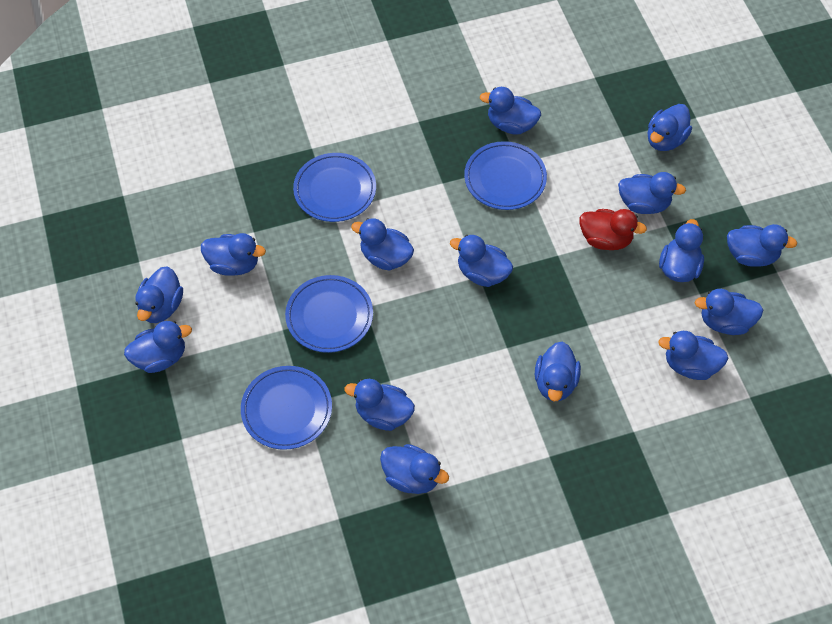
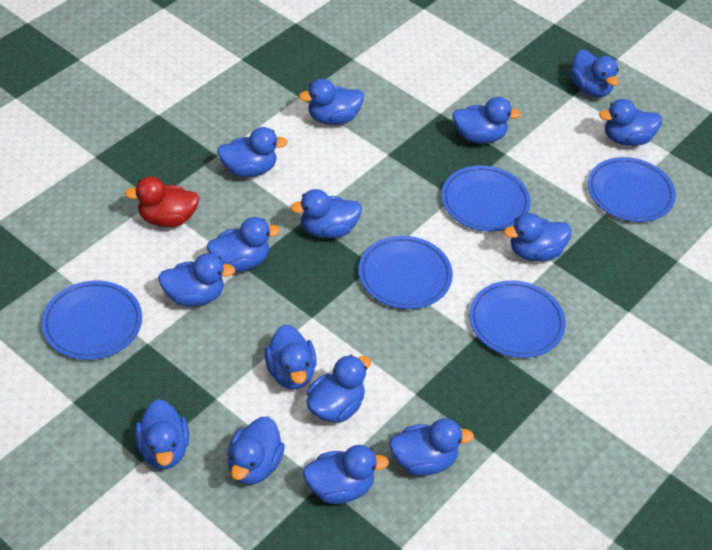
blue plate: [241,366,332,450] [285,275,373,353] [293,153,376,222] [464,141,547,210] = 4 -> [41,281,142,360] [359,236,453,309] [441,165,531,232] [469,280,566,358] [588,157,676,222] = 5

